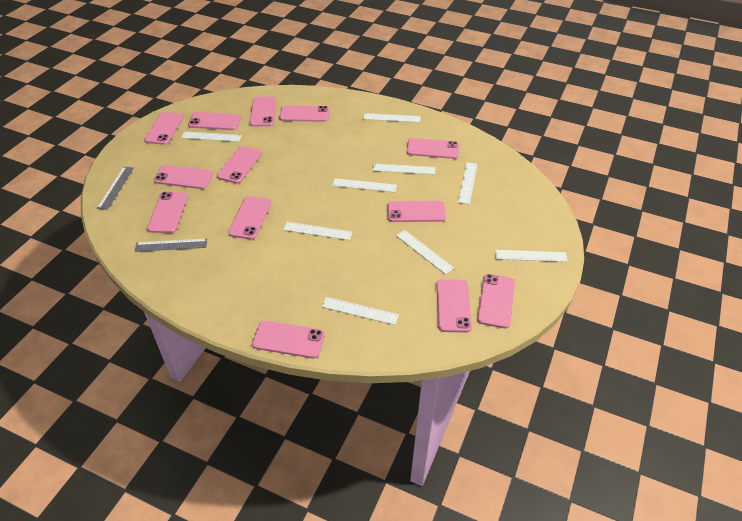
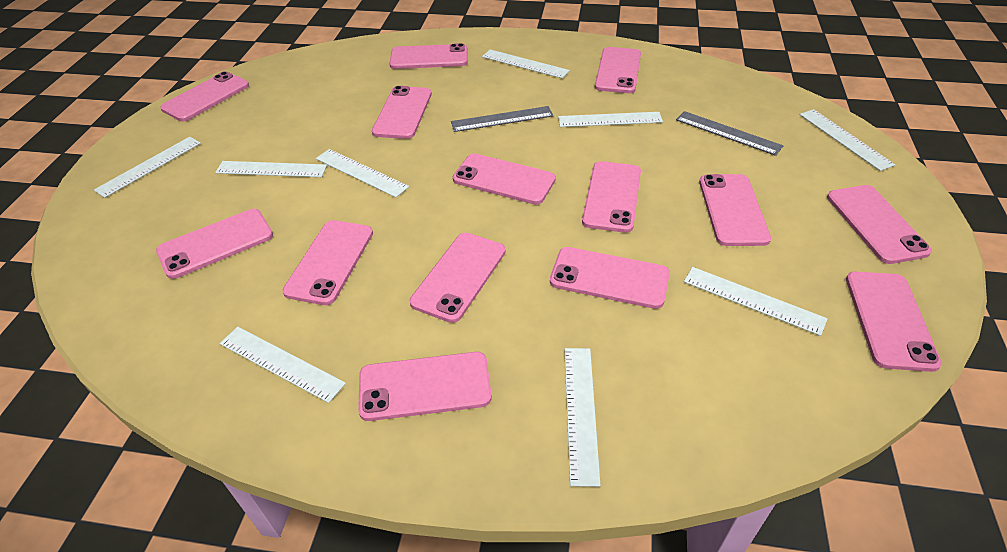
pink phone: [144,112,183,145] [147,192,188,233] [154,165,213,189] [188,112,241,130] [217,146,262,183] [228,196,271,239] [250,96,276,127] [252,321,325,359] [280,105,330,122] [388,201,446,222] [406,138,459,159] [436,279,472,333] [477,274,515,328] = 13 -> [156,209,273,279] [160,71,249,121] [282,220,373,305] [358,352,492,421] [372,86,432,139] [390,43,468,69] [410,233,506,323] [453,154,556,205] [550,247,670,309] [582,161,641,233] [595,47,641,93] [699,174,771,246] [827,185,932,264] [846,272,942,372] = 14

